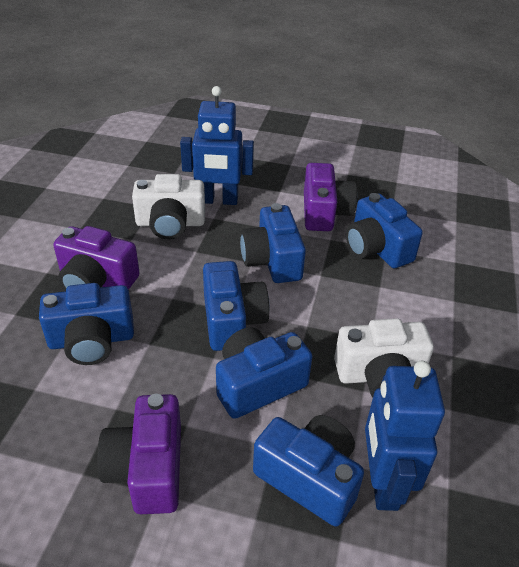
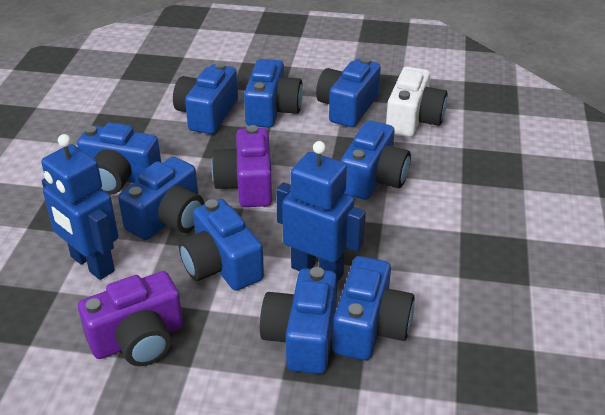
blue camera: [39,283,134,365] [203,261,269,351] [216,327,312,419] [240,203,306,283] [253,415,364,527] [346,193,423,268] = 6 -> [77,122,161,195] [118,157,204,240] [173,62,238,134] [179,199,264,291] [244,59,303,128] [260,267,337,374] [316,57,381,127] [333,256,414,360] [341,120,411,200] = 9
purple camera: [53,226,140,291] [97,394,181,514] [304,163,357,231] = 3 -> [78,271,183,366] [211,125,272,207] = 2
white camera: [132,174,205,240] [334,318,434,398] = 2 -> [386,67,448,137] = 1

